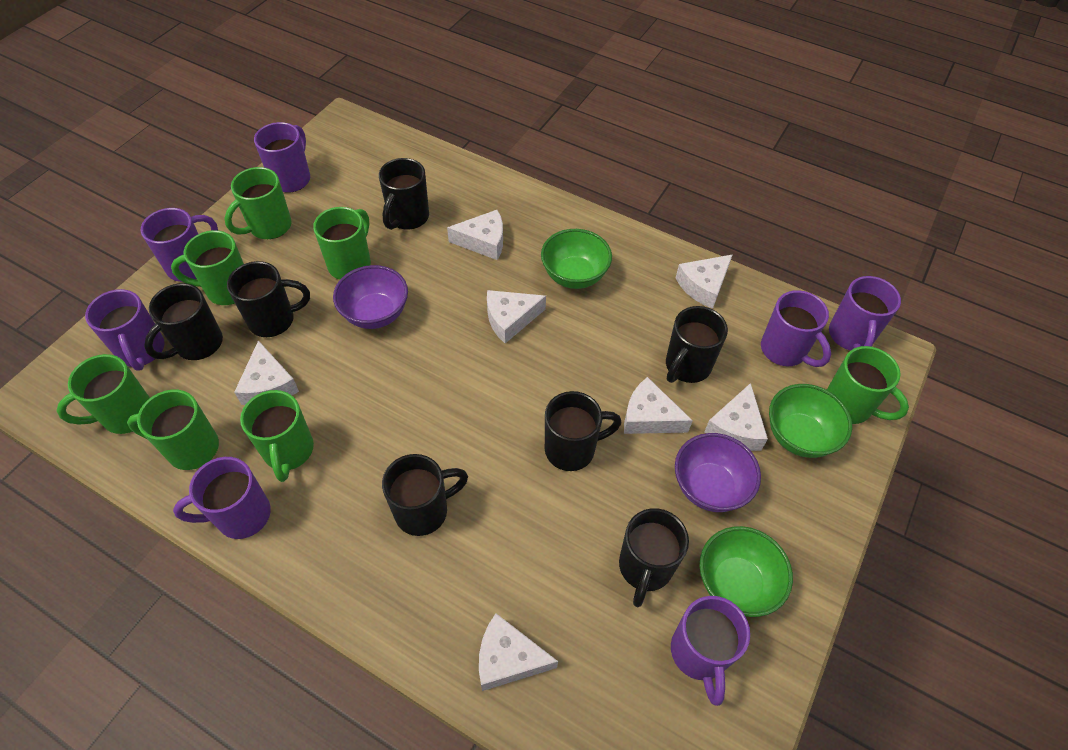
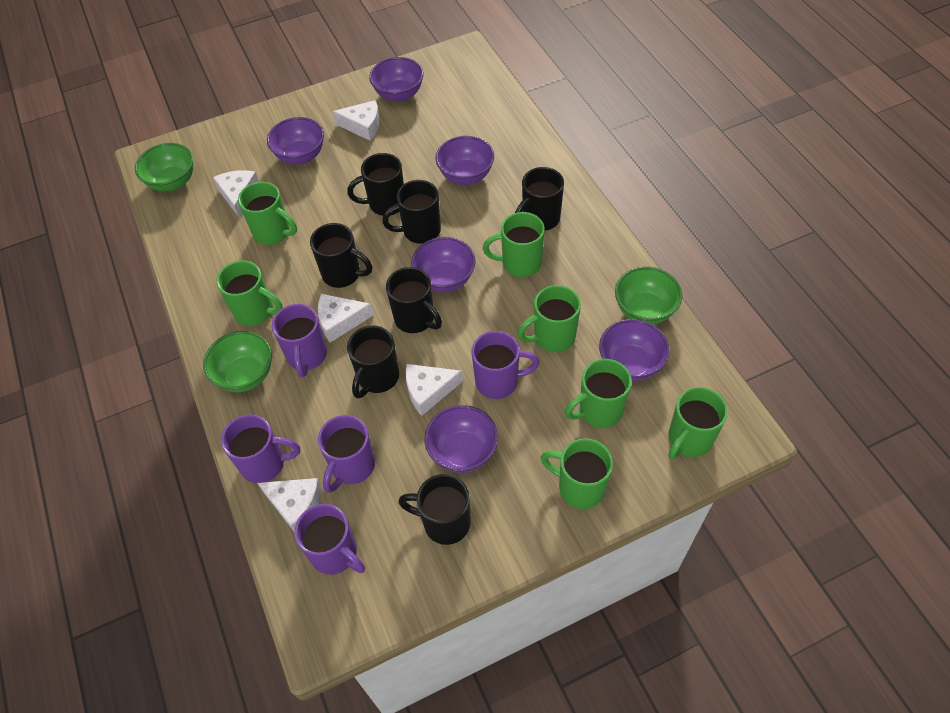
purple bowl: [333,265,408,329] [675,433,761,512] = 2 -> [267,117,324,165] [369,57,424,102] [411,237,476,292] [424,405,498,473] [436,136,494,185] [599,319,670,381] = 6
purple mug: [85,289,165,371] [141,208,218,282] [173,457,271,539] [254,122,310,193] [671,596,750,706] [761,290,831,367] [829,276,901,350] = 7 -> [221,414,300,483] [272,304,327,377] [294,504,365,575] [318,415,375,493] [472,331,540,399] = 5
white cheese: [234,340,299,405] [447,210,503,260] [479,613,558,691] [487,290,546,343] [624,377,693,434] [676,254,733,309] [704,383,768,451] = 7 -> [213,170,259,218] [258,478,322,532] [318,294,374,343] [332,100,380,141] [406,364,463,416] = 5

